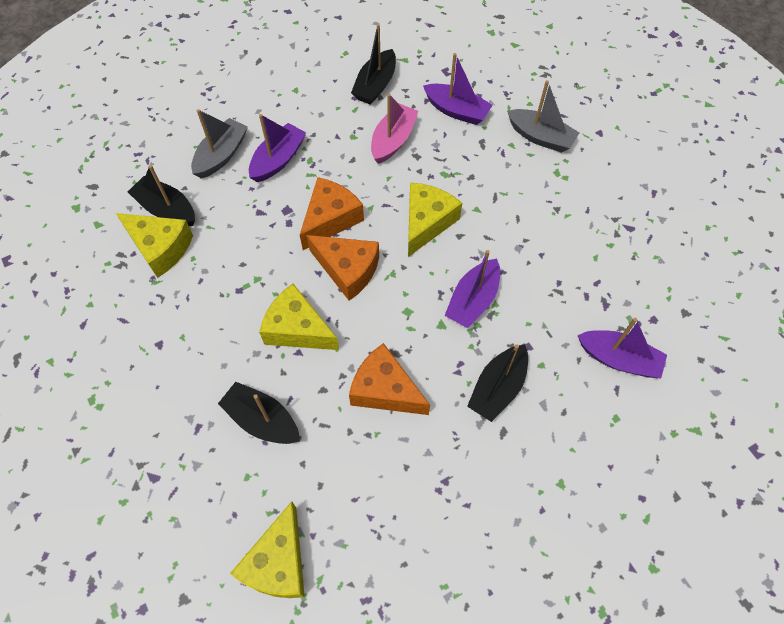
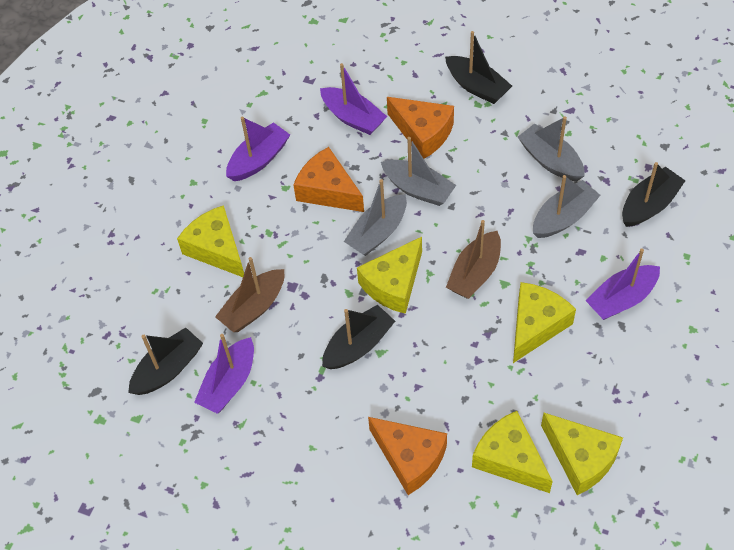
brown boat: none = 0 -> [215,257,285,332] [446,220,501,299] = 2
grey boat: [191,109,248,179] [507,80,579,153] = 2 -> [344,179,407,256] [381,137,456,206] [518,116,585,181] [533,175,601,238] = 4
pink boat: [371,94,418,164] = 1 -> none = 0
yellow cheese: [116,213,193,278] [230,501,305,598] [259,283,339,350] [408,183,462,257] = 4 -> [177,205,244,277] [357,237,422,314] [472,411,553,493] [513,282,576,363] [541,413,623,495] = 5

